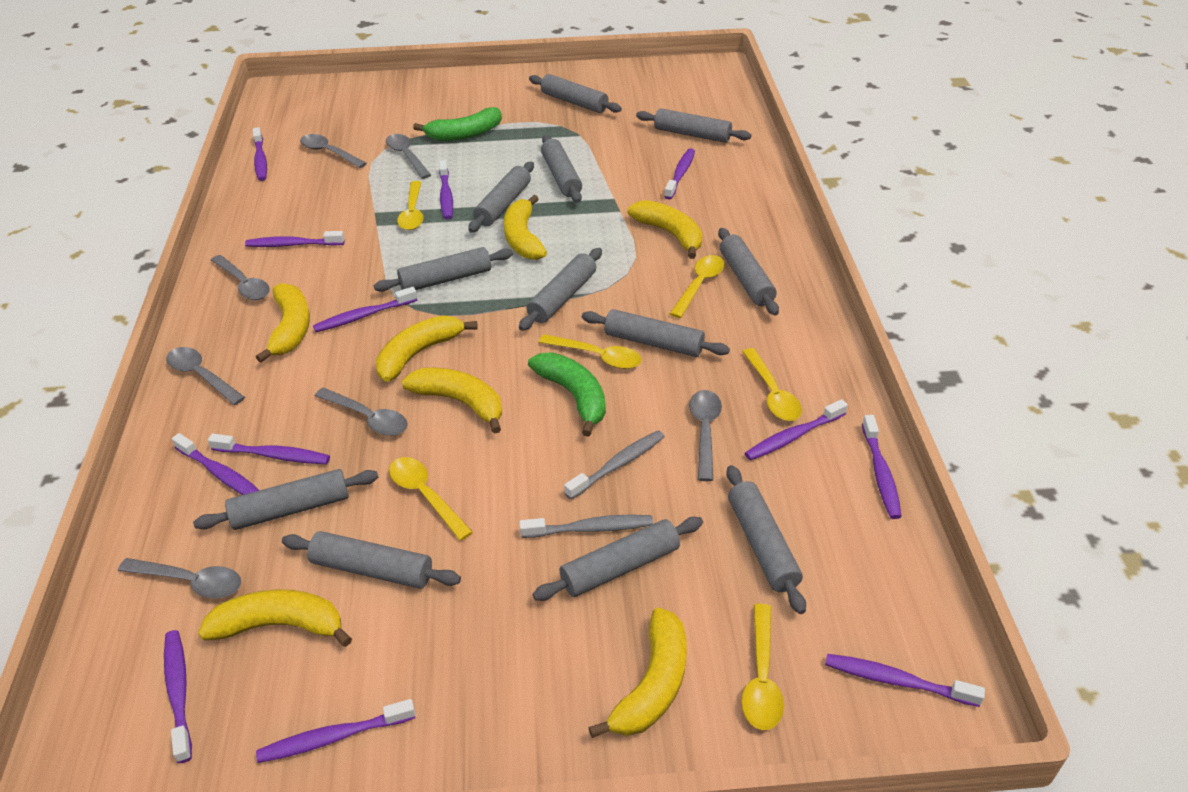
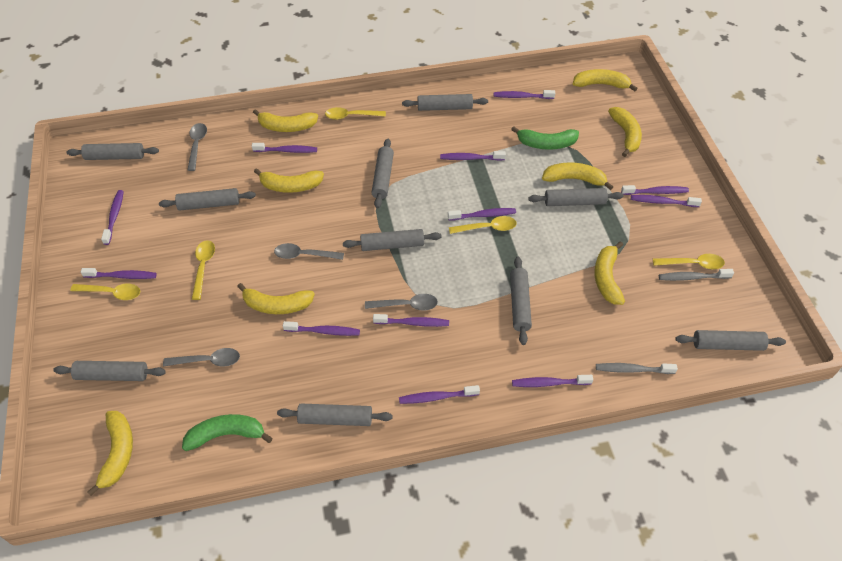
grey rolling pin: [193,469,379,530] [282,531,461,589] [374,247,513,292] [468,162,534,232] [519,248,602,331] [529,74,622,113] [533,517,703,601] [541,135,582,203] [582,309,730,357] [636,108,751,143] [718,228,779,315] [726,465,806,614] = 12 -> [53,361,166,381] [67,143,159,160] [159,188,256,211] [277,403,392,426] [343,229,442,251] [371,139,394,209] [402,94,488,111] [510,257,532,345] [528,188,624,206] [676,330,786,351] = 10
grey spoon: [118,558,241,598] [166,347,245,405] [211,255,270,300] [300,134,367,168] [315,388,408,436] [386,134,431,179] [689,390,722,481] = 7 -> [163,348,240,367] [188,123,207,171] [274,243,344,260] [365,294,438,311] = 4
yellow banana: [198,589,352,647] [256,283,310,363] [376,315,478,382] [402,368,502,434] [504,195,547,260] [588,607,687,738] [628,200,702,259] = 7 -> [87,411,133,496] [237,283,315,314] [253,109,318,132] [254,168,324,193] [542,162,613,190] [573,69,638,92] [594,241,625,305] [608,107,642,157] = 8
yellow spoon: [389,457,473,541] [397,181,424,230] [539,334,642,369] [670,255,724,318] [741,604,784,730] [742,348,802,421] = 6 -> [70,284,140,300] [192,240,215,300] [325,107,386,120] [449,216,516,234] [653,254,725,269] = 5

